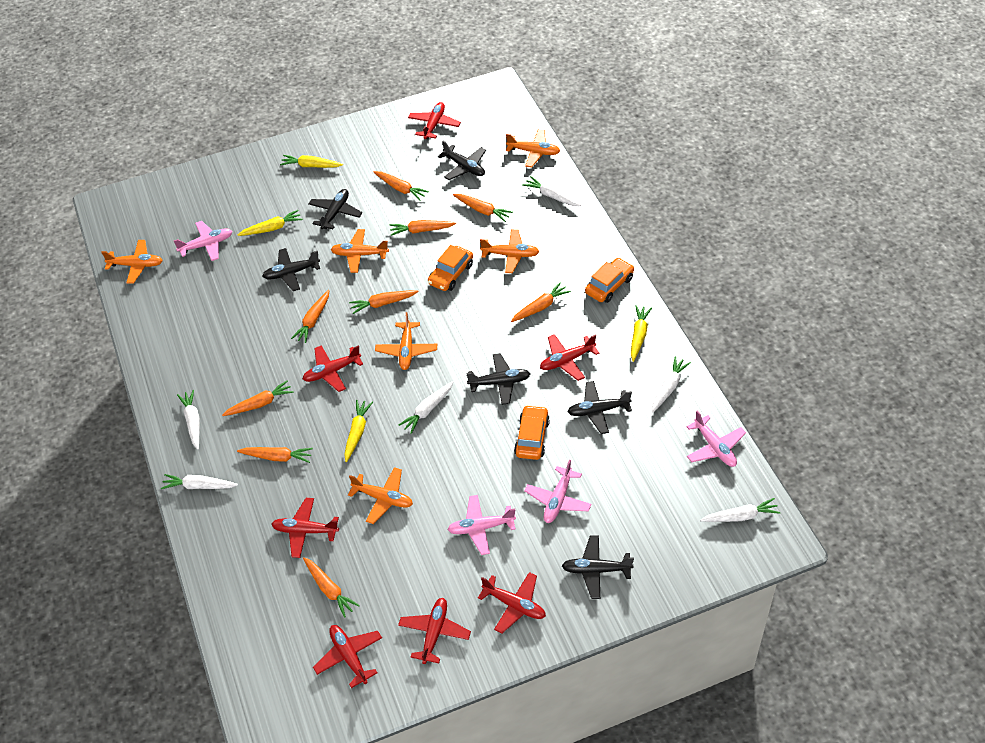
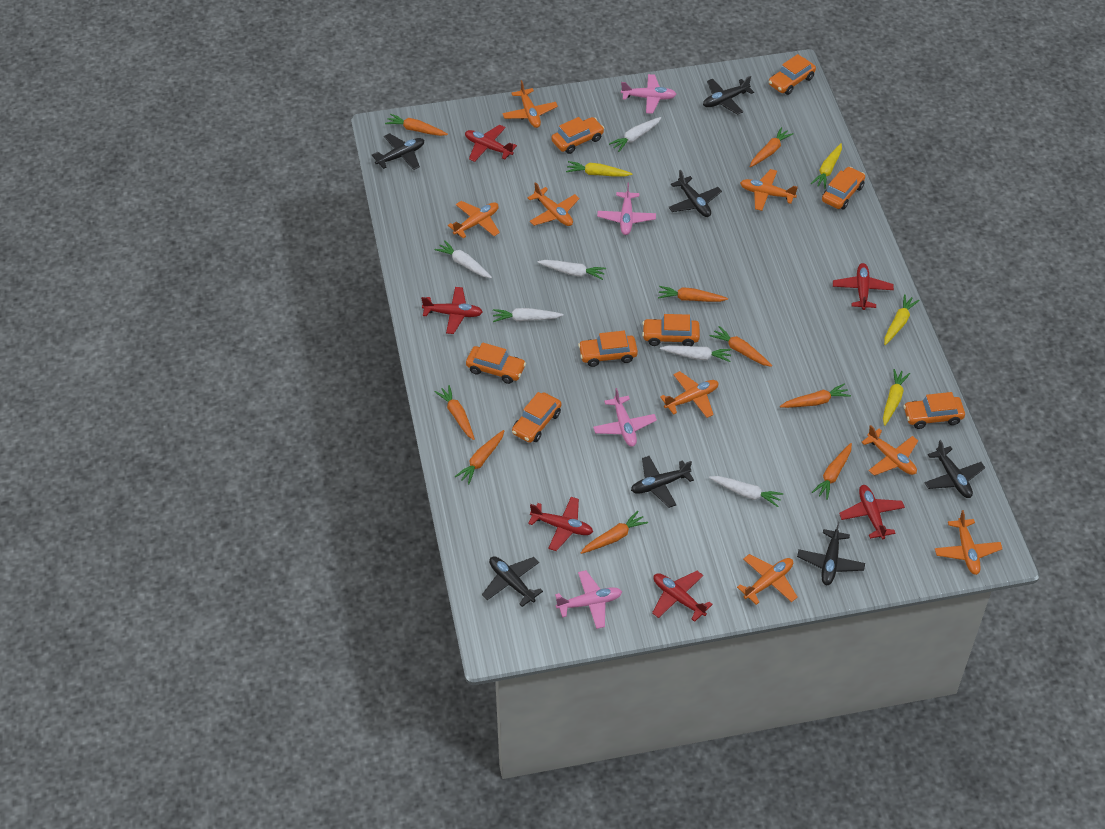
black plane: [262,248,320,291] [308,189,362,229] [438,141,486,180] [466,353,530,405] [562,536,634,599] [568,381,632,434] = 6 -> [372,133,424,170] [482,556,543,607] [631,456,694,508] [668,170,722,217] [703,76,754,115] [797,522,865,585] [924,440,985,498] = 7
orange car: [428,245,473,291] [514,405,550,460] [585,258,634,303] = 3 -> [466,342,526,384] [512,392,561,443] [551,117,604,154] [578,331,638,367] [642,314,700,346] [769,54,816,95] [822,167,865,209] [903,392,965,429] = 8
orange plane: [101,240,163,283] [331,229,389,273] [348,467,413,524] [375,312,437,370] [480,229,539,273] [506,129,560,168] = 6 -> [448,201,500,238] [502,80,558,128] [528,182,579,226] [660,371,719,418] [737,554,798,605] [740,169,798,211] [861,425,918,476] [935,510,1002,575] = 8
red plane: [271,498,339,558] [303,345,363,392] [313,625,382,688] [398,598,471,664] [408,102,461,139] [478,572,546,633] [540,334,599,381] = 7 -> [421,287,483,334] [465,125,517,162] [528,497,593,551] [652,571,713,622] [833,263,894,310] [839,485,905,539] = 6

